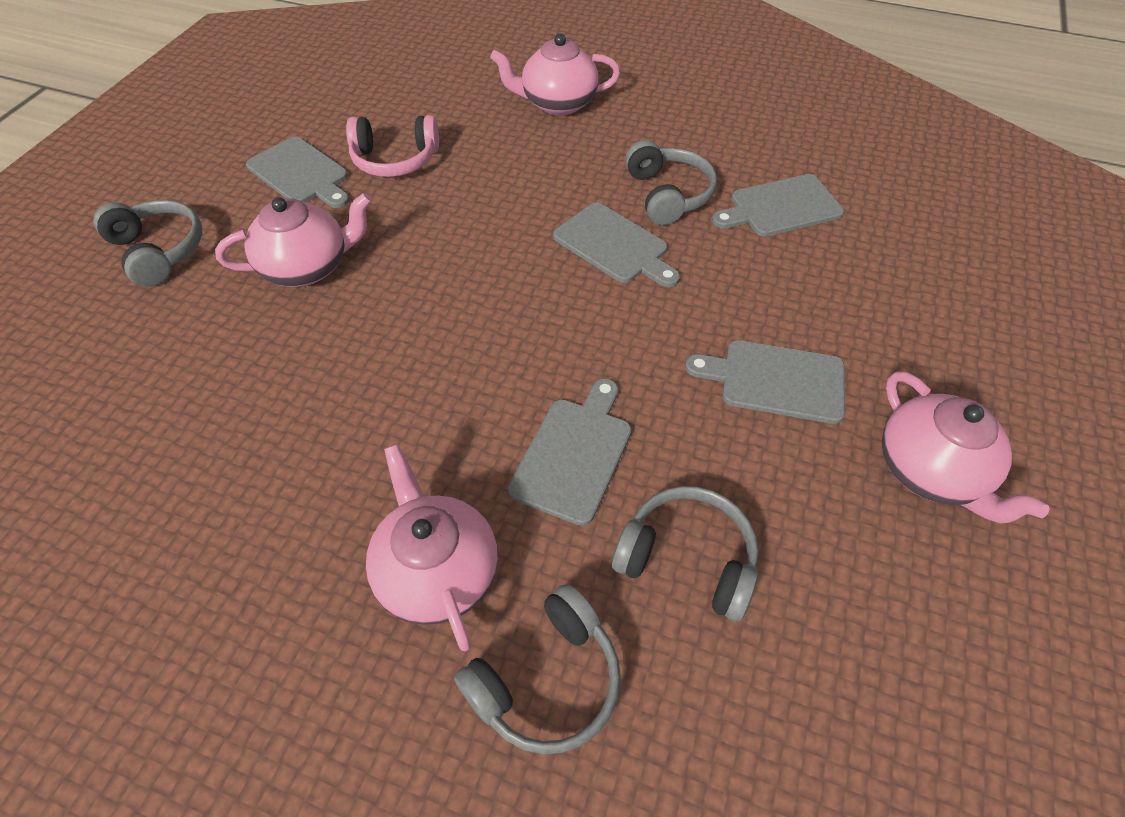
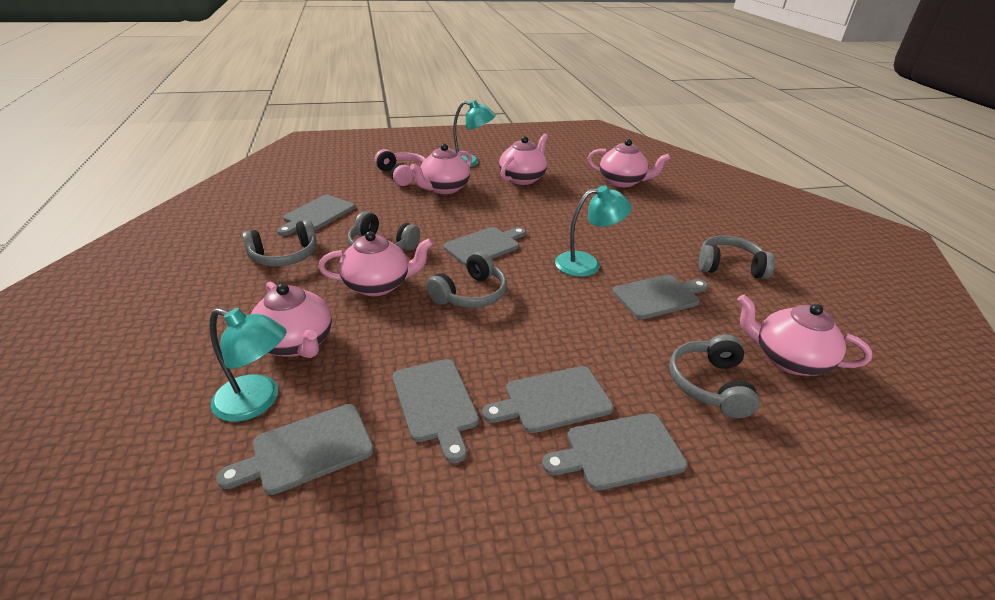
grey cutting board: [246,137,349,208] [508,378,631,526] [553,202,680,287] [685,340,845,424] [712,174,844,237] = 5 -> [216,404,374,495] [277,195,355,236] [393,359,479,463] [443,227,526,266] [482,366,613,433] [542,413,687,490] [612,275,708,319] = 7
grey headphones: [93,200,202,287] [454,584,621,754] [612,486,759,621] [625,140,717,225] = 4 -> [242,220,317,267] [348,211,420,251] [426,252,507,308] [669,334,760,418] [699,235,775,279] = 5
pink teapot: [215,193,372,287] [366,444,498,651] [490,34,620,115] [882,371,1050,523] = 4 -> [251,282,332,358] [318,231,433,296] [410,144,472,194] [499,134,548,185] [587,139,670,187] [737,294,873,376] = 6
turquoise lamp: none = 0 -> [209,308,287,422] [453,100,496,167] [555,185,632,277] = 3

